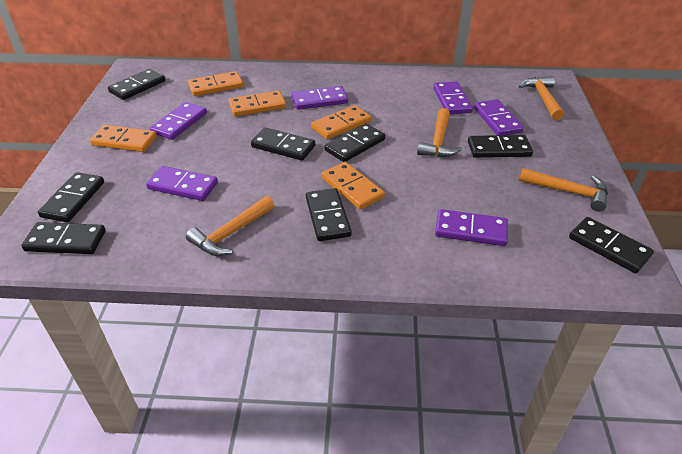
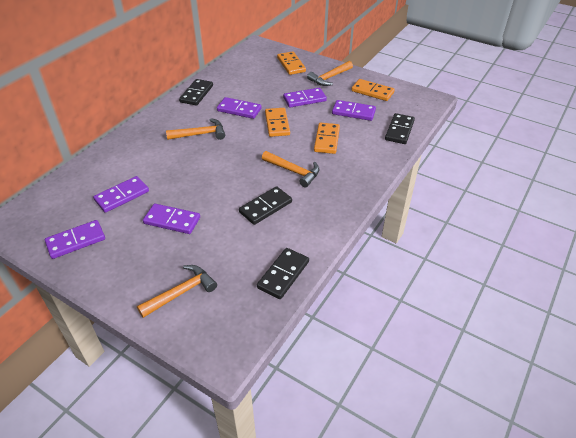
black domino: [21,222,106,254] [38,172,104,222] [108,69,165,100] [251,128,315,161] [306,188,352,241] [325,123,385,162] [468,135,533,158] [569,217,654,273] = 8 -> [179,79,213,106] [239,186,292,225] [257,248,309,299] [385,113,415,144] = 4
orange domino: [90,125,157,152] [188,71,243,96] [229,90,286,116] [311,105,371,139] [321,162,385,209] = 5 -> [265,108,290,137] [277,51,306,75] [314,123,340,154] [351,79,395,101] = 4

